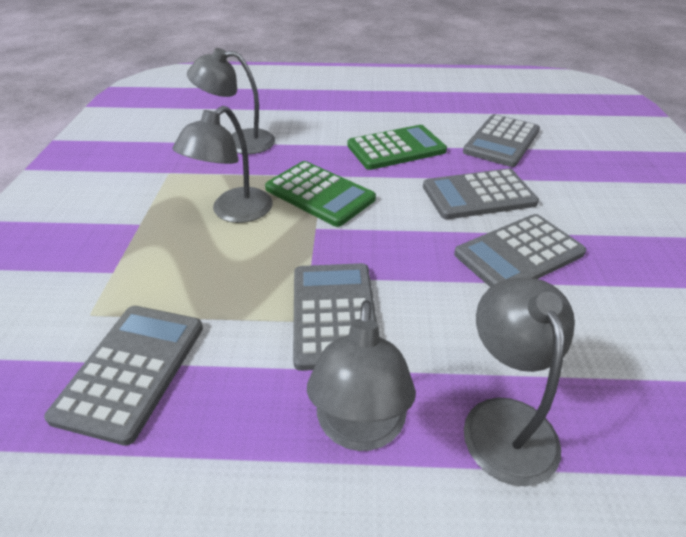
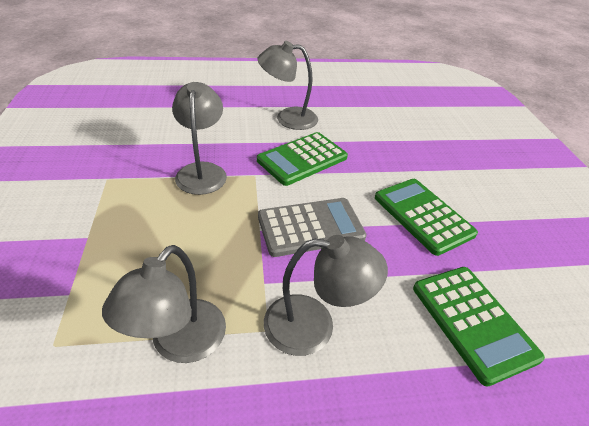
green calculator: [265,161,376,227] [347,125,447,170] = 2 -> [257,132,348,186] [375,179,478,256] [413,267,545,387] = 3
grey calculator: [44,306,203,446] [293,263,377,371] [423,169,539,219] [454,214,586,287] [463,114,540,167] = 5 -> [258,198,367,257] = 1

